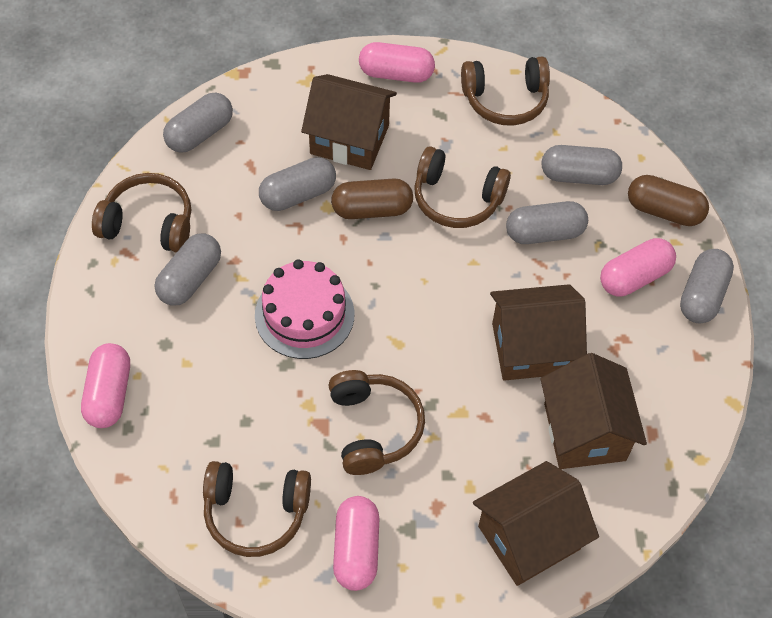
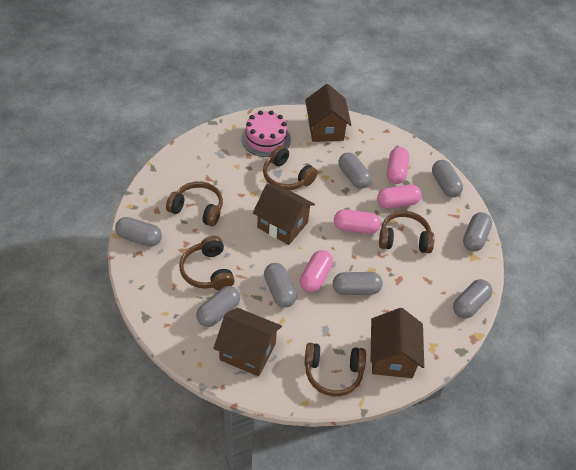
brown capsule: [331,178,413,219] [628,175,709,226] = 2 -> none = 0
grey capsule: [155,233,221,306] [163,93,233,153] [259,157,336,211] [506,201,588,244] [542,145,622,185] [680,249,734,323] = 6 -> [115,217,162,247] [196,286,240,327] [264,263,297,308] [333,272,383,295] [338,152,372,189] [432,160,463,197] [453,279,493,319] [463,212,492,251] = 8

